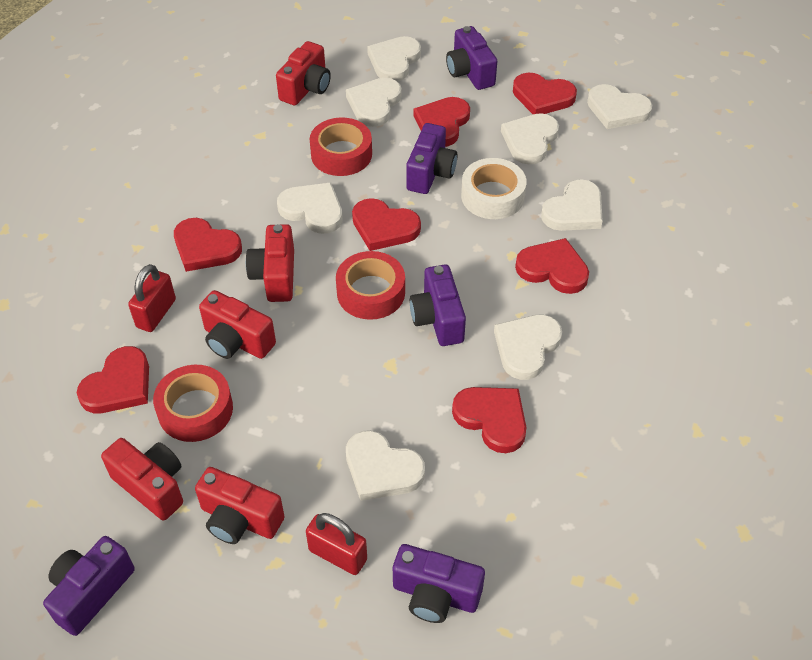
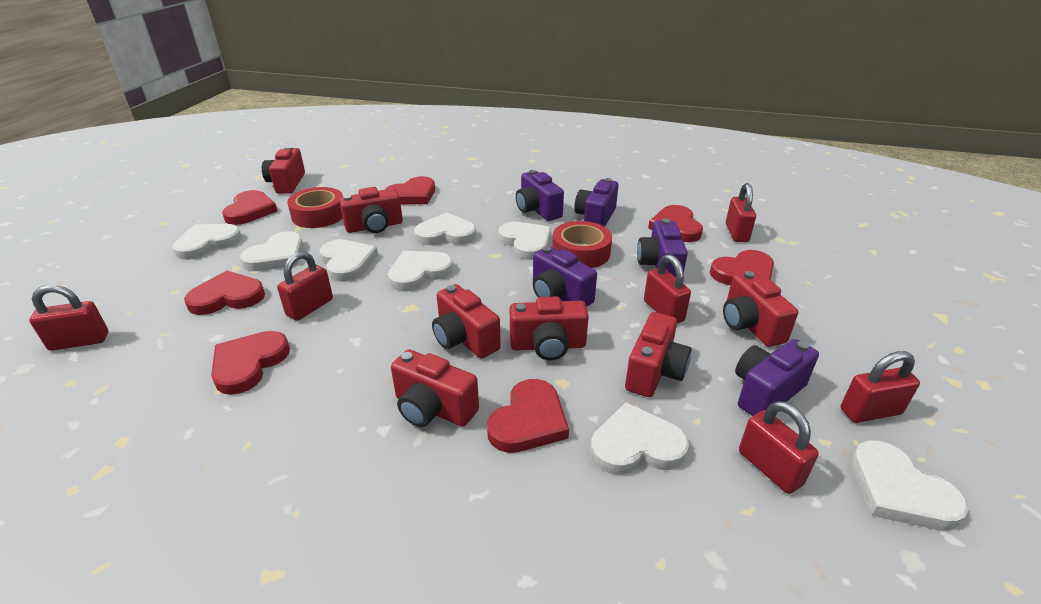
red camera: [101,438,183,521] [195,467,285,544] [199,290,276,359] [246,224,294,302] [276,41,331,105] = 5 -> [262,146,305,194] [339,187,403,233] [391,349,479,427] [432,284,501,359] [510,297,589,360] [625,312,692,397] [723,271,798,347] = 7
red padlock: [128,264,176,332] [306,513,367,575] = 2 -> [29,285,108,351] [277,251,333,321] [644,254,691,323] [726,183,756,242] [739,401,819,494] [841,351,920,423] = 6
red tape: [153,365,233,442] [310,117,372,176] [336,251,405,320] = 3 -> [287,187,343,228] [552,221,612,268] = 2
white tape: [461,158,527,219] = 1 -> none = 0

